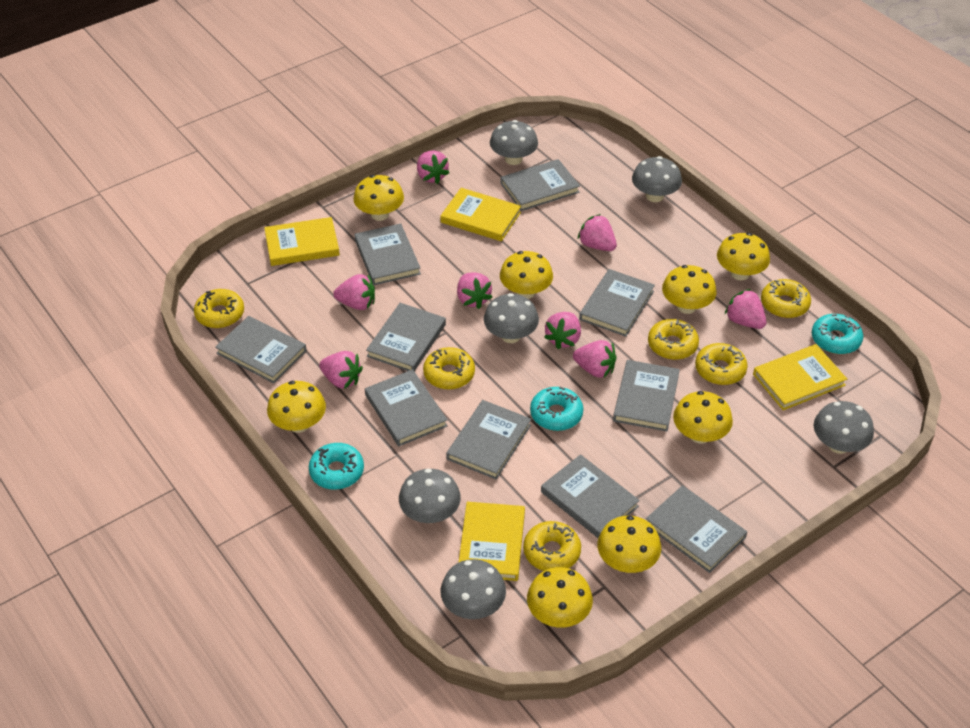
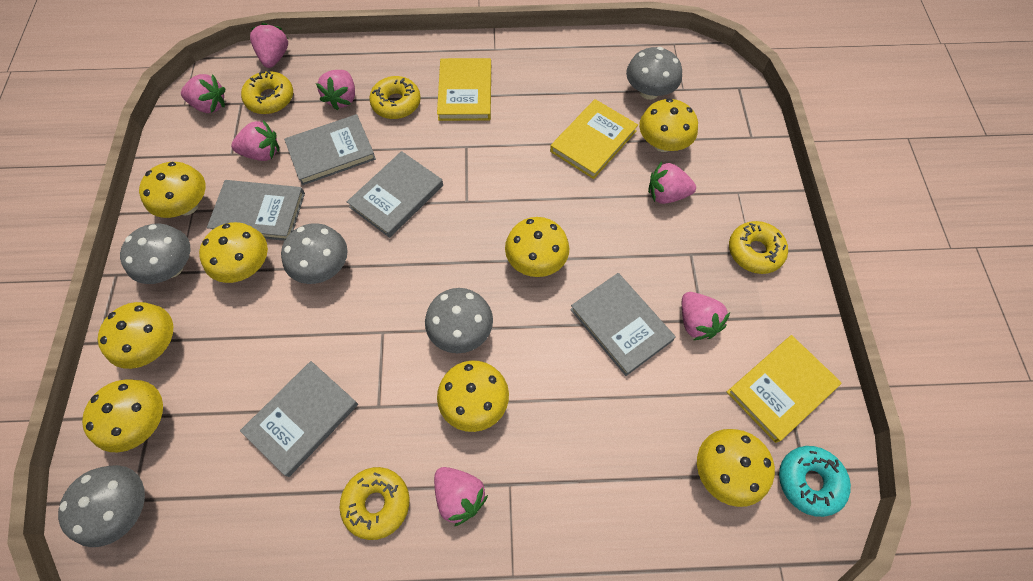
grey book: [215,316,307,383] [354,223,421,285] [365,369,448,446] [366,303,446,371] [446,400,531,480] [501,159,580,211] [541,454,640,538] [579,269,655,337] [613,360,680,431] [646,485,747,573] = 10 -> [207,180,305,241] [240,361,358,477] [284,114,376,185] [347,151,443,238] [570,273,676,376] = 5
grey mushroom: [399,469,461,523] [440,559,506,619] [484,293,539,343] [490,120,538,165] [632,156,682,202] [814,401,874,454] = 6 -> [58,465,145,547] [120,223,190,284] [281,223,348,284] [425,288,493,353] [626,47,682,100] = 5
pink strawberry: [319,351,363,389] [333,274,375,310] [417,150,449,184] [457,272,493,309] [544,312,581,349] [573,340,617,378] [578,214,617,251] [725,289,766,329] = 8 -> [181,74,225,113] [231,120,279,161] [250,23,288,68] [316,70,355,110] [434,467,488,526] [648,162,696,204] [682,292,730,340] = 7
turquoise donut: [309,443,364,490] [530,387,583,431] [812,314,863,354] = 3 -> [779,446,851,517] = 1
yellow book: [264,217,340,266] [440,188,521,241] [458,502,525,581] [753,344,847,410] = 4 -> [437,58,491,121] [550,99,638,179] [727,335,842,443] = 3
yellow donut: [194,289,244,328] [423,347,475,390] [523,521,581,571] [648,319,699,360] [695,343,748,385] [761,279,811,318] = 6 -> [241,71,293,114] [340,467,410,540] [369,76,421,119] [729,221,788,274] = 4

